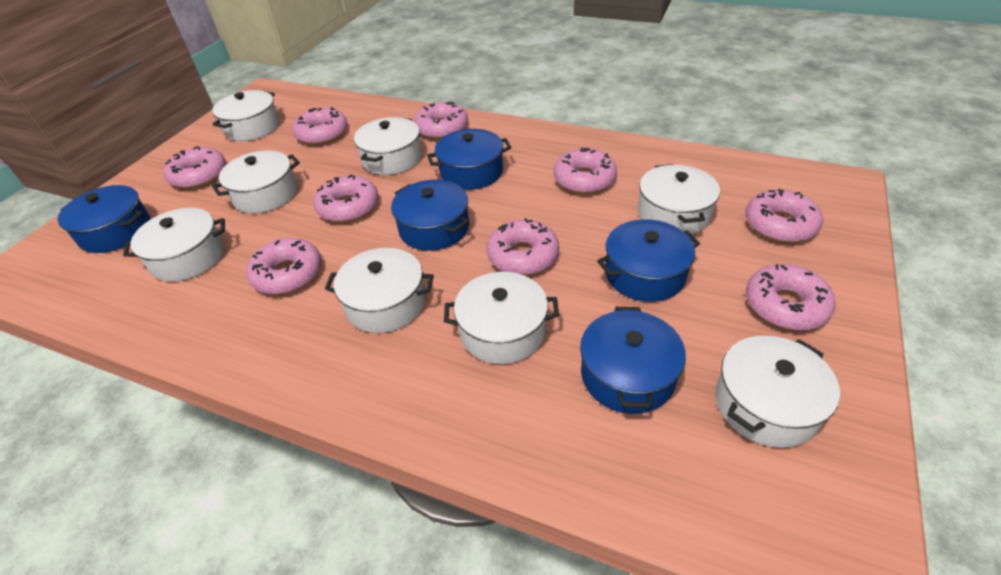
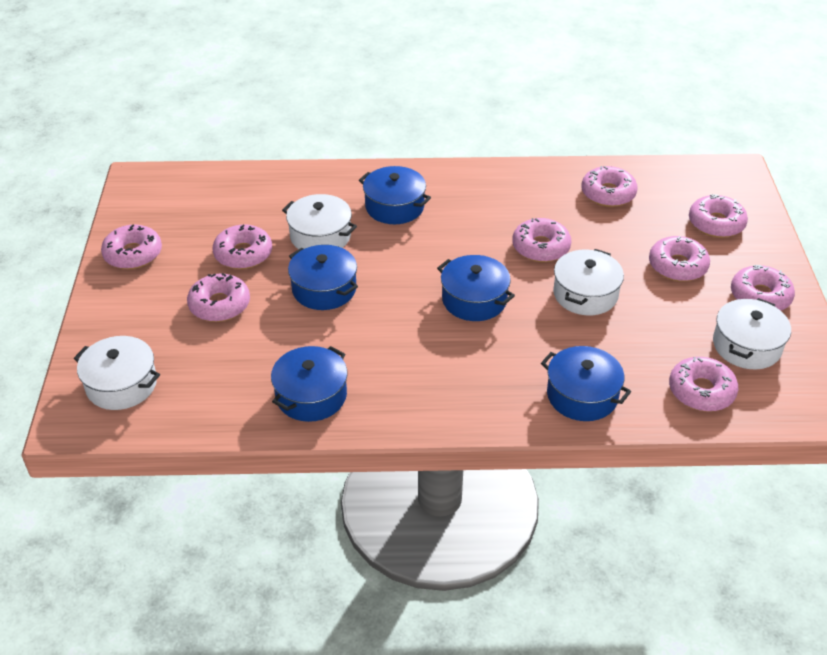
white pot: [123,208,225,282] [212,90,280,141] [212,151,300,213] [325,248,434,333] [354,117,422,175] [444,272,559,364] [638,164,720,234] [715,335,840,448] = 8 -> [74,336,160,410] [282,194,357,249] [553,249,624,315] [713,298,791,369] = 4

